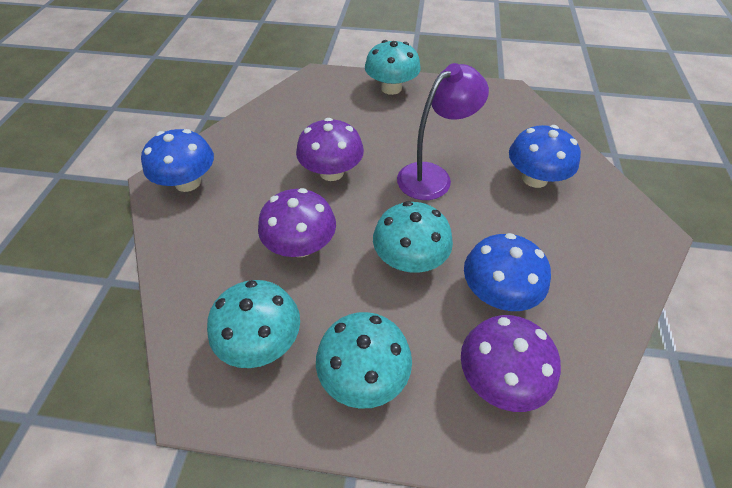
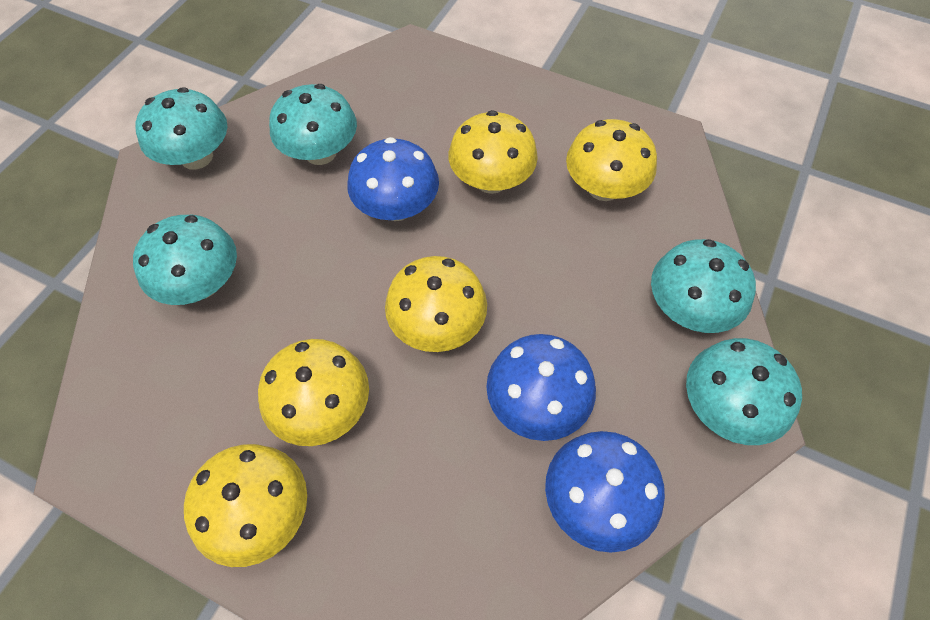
purple lamp: [397,63,489,200] = 1 -> none = 0
purple mushroom: [258,188,336,257] [296,118,364,181] [461,315,561,412] = 3 -> none = 0
turquoise mushroom: [207,280,300,368] [316,312,412,409] [365,40,421,95] [373,201,453,273] = 4 -> [133,215,237,305] [135,87,227,170] [269,84,357,165] [651,239,756,333] [686,338,802,445] = 5
yellow mushroom: none = 0 -> [184,444,307,567] [258,339,369,446] [385,256,487,352] [448,110,538,194] [566,119,657,201] = 5

